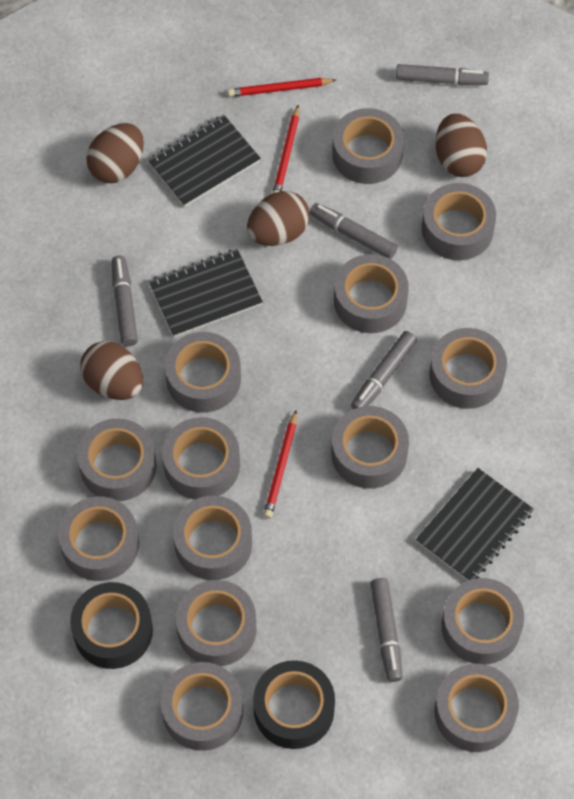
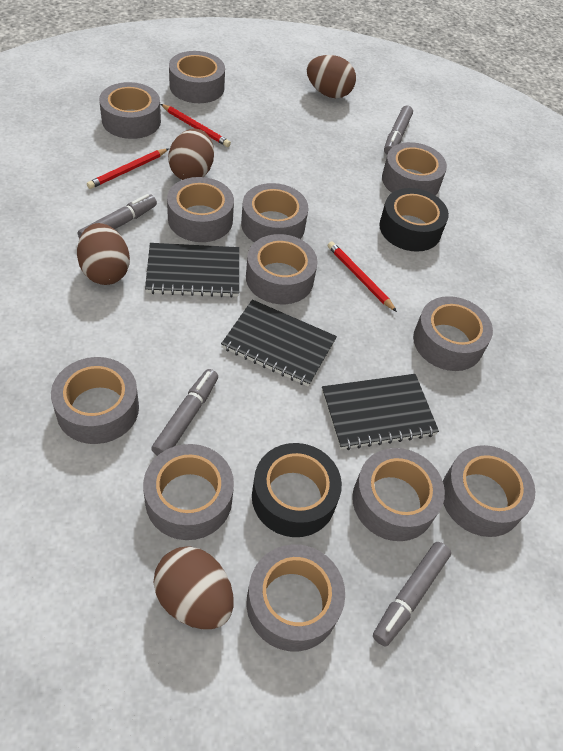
grey marker: [112,255,138,346] [310,203,398,259] [351,331,417,409] [370,578,403,682] [396,64,489,85] = 5 -> [78,194,157,239] [151,369,218,456] [373,542,451,647] [384,105,413,155] = 4
grey tape: [58,497,139,581] [77,418,156,501] [161,662,243,751] [162,417,240,500] [165,332,241,413] [173,496,252,580] [176,580,257,666] [331,406,409,488] [332,108,404,184] [334,254,409,333] [422,183,496,260] [429,328,507,409] [435,664,519,752] [442,578,524,665] = 14 -> [51,357,139,444] [99,82,161,139] [143,444,234,540] [167,177,234,242] [169,51,225,103] [241,183,308,242] [246,234,318,304] [247,544,345,652] [352,448,445,541] [382,142,447,195] [413,296,493,371] [443,445,535,537] = 12

